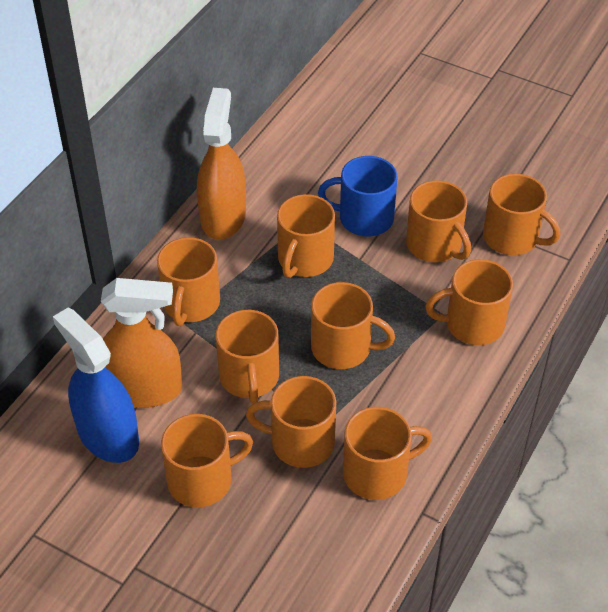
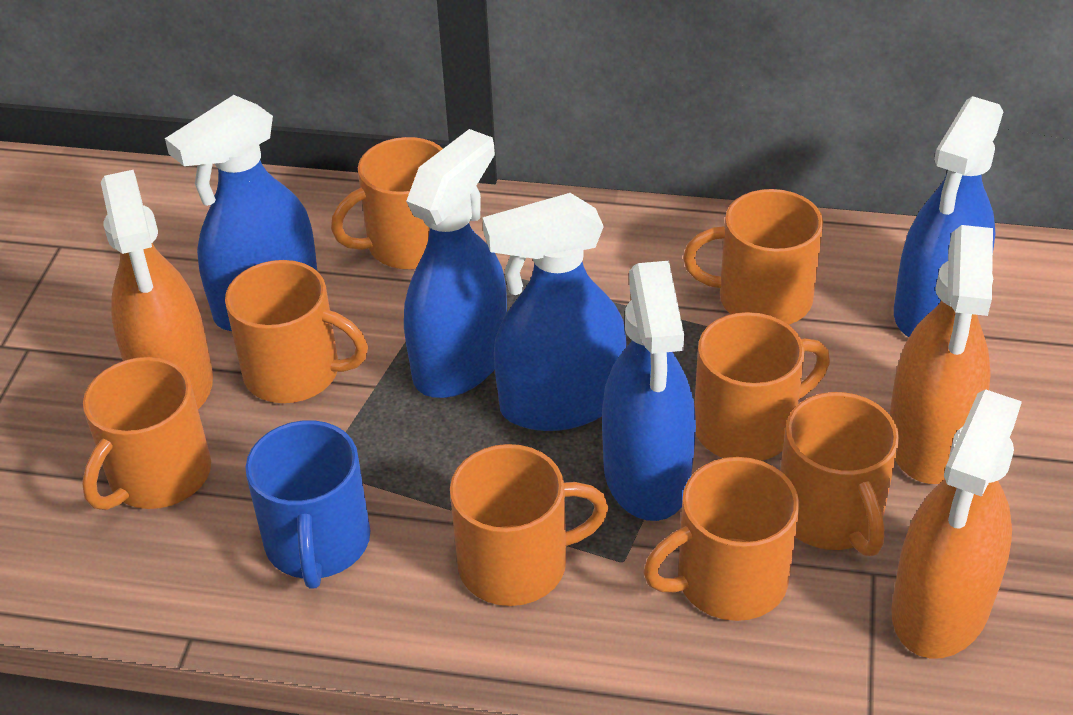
blue spray bottle: [53,308,139,463] = 1 -> [165,95,317,331] [404,129,507,398] [482,193,627,431] [602,261,696,521] [894,96,1004,337] = 5
orange mug: [157,237,220,326] [161,414,253,507] [216,310,279,404] [246,376,336,468] [277,194,335,278] [311,282,395,369] [343,407,432,500] [406,180,471,262] [425,259,513,345] [483,174,560,255] = 10 -> [82,357,211,510] [225,260,368,403] [331,137,443,270] [450,444,608,606] [643,457,799,621] [683,189,823,325] [694,312,830,461] [780,392,899,556] = 8
orange spray bottle: [101,278,182,408] [197,88,246,240] = 2 -> [101,170,213,409] [889,225,993,484] [891,389,1022,659] = 3

